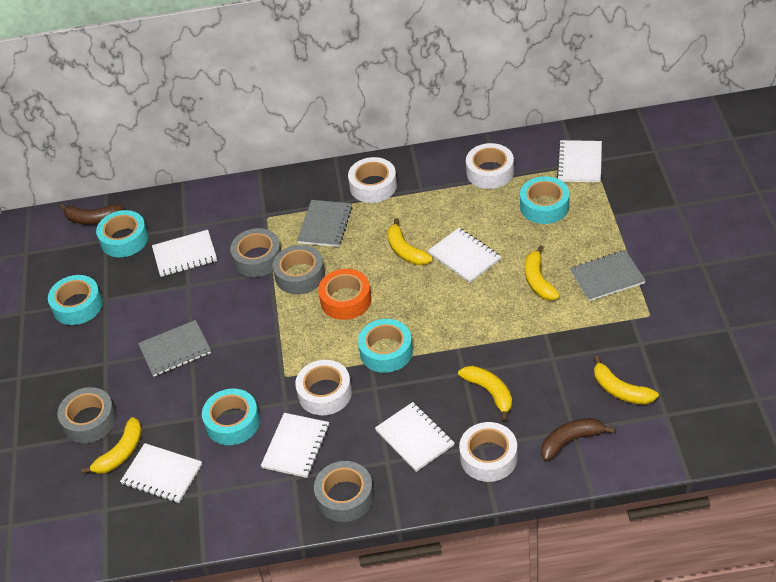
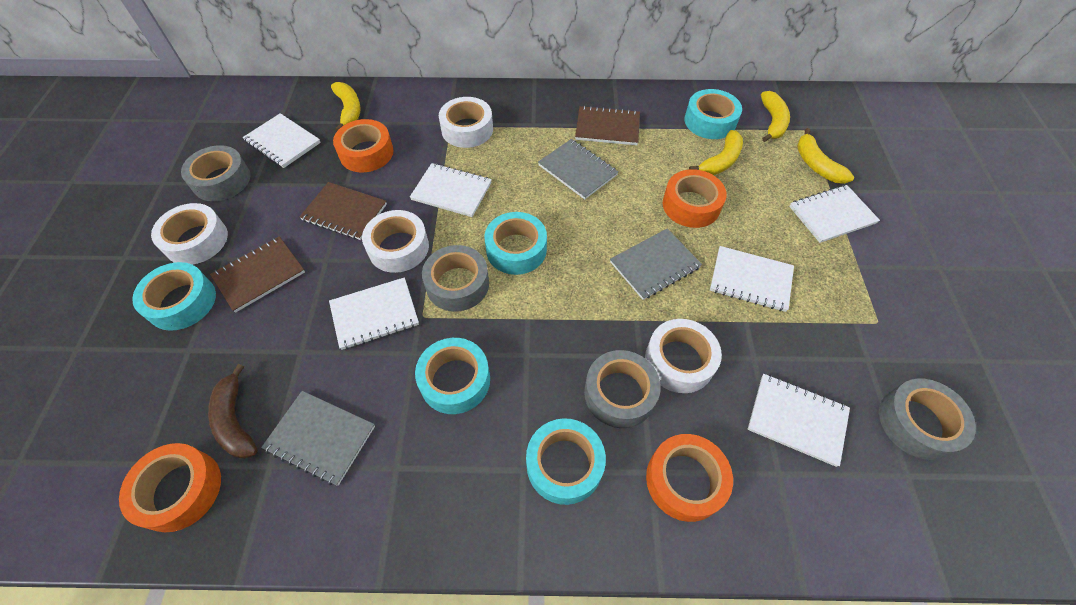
brown banana: [60,204,124,224] [541,418,615,461] = 2 -> [208,364,258,459] = 1
brown notebook: none = 0 -> [210,236,305,313] [300,182,387,240] [575,106,640,145] = 3
orange tape: [318,269,371,320] = 1 -> [119,443,221,532] [333,119,394,173] [646,434,733,522] [663,169,727,228] = 4
yellow banana: [81,417,142,474] [387,218,432,265] [458,365,512,421] [525,245,560,300] [594,356,659,405] = 5 -> [331,82,361,131] [689,130,743,175] [761,91,790,142] [797,128,854,184] = 4

